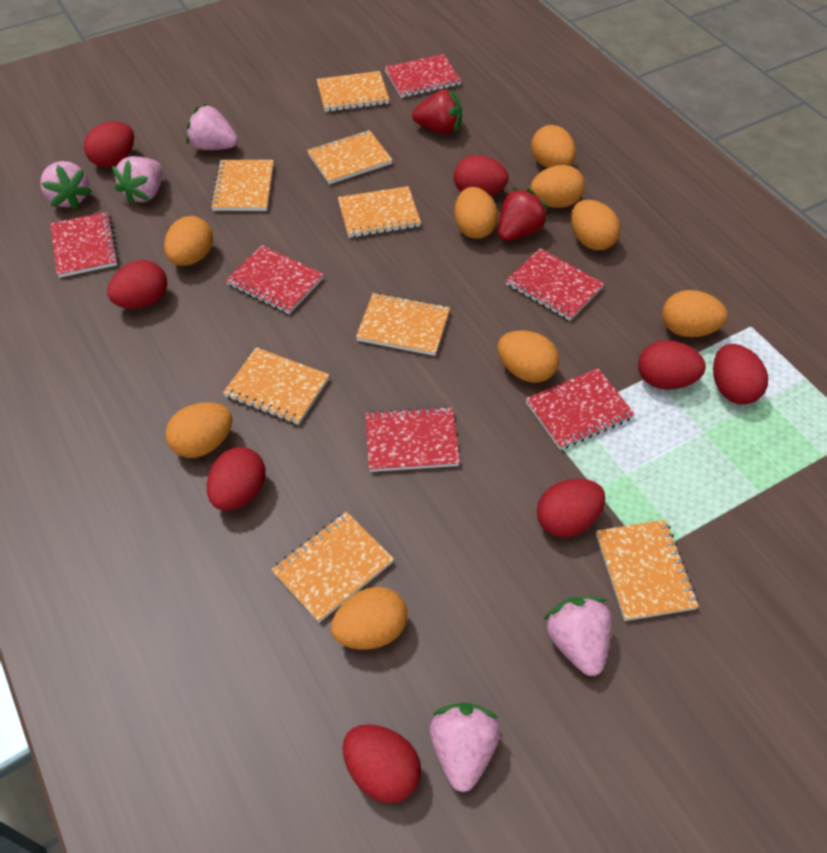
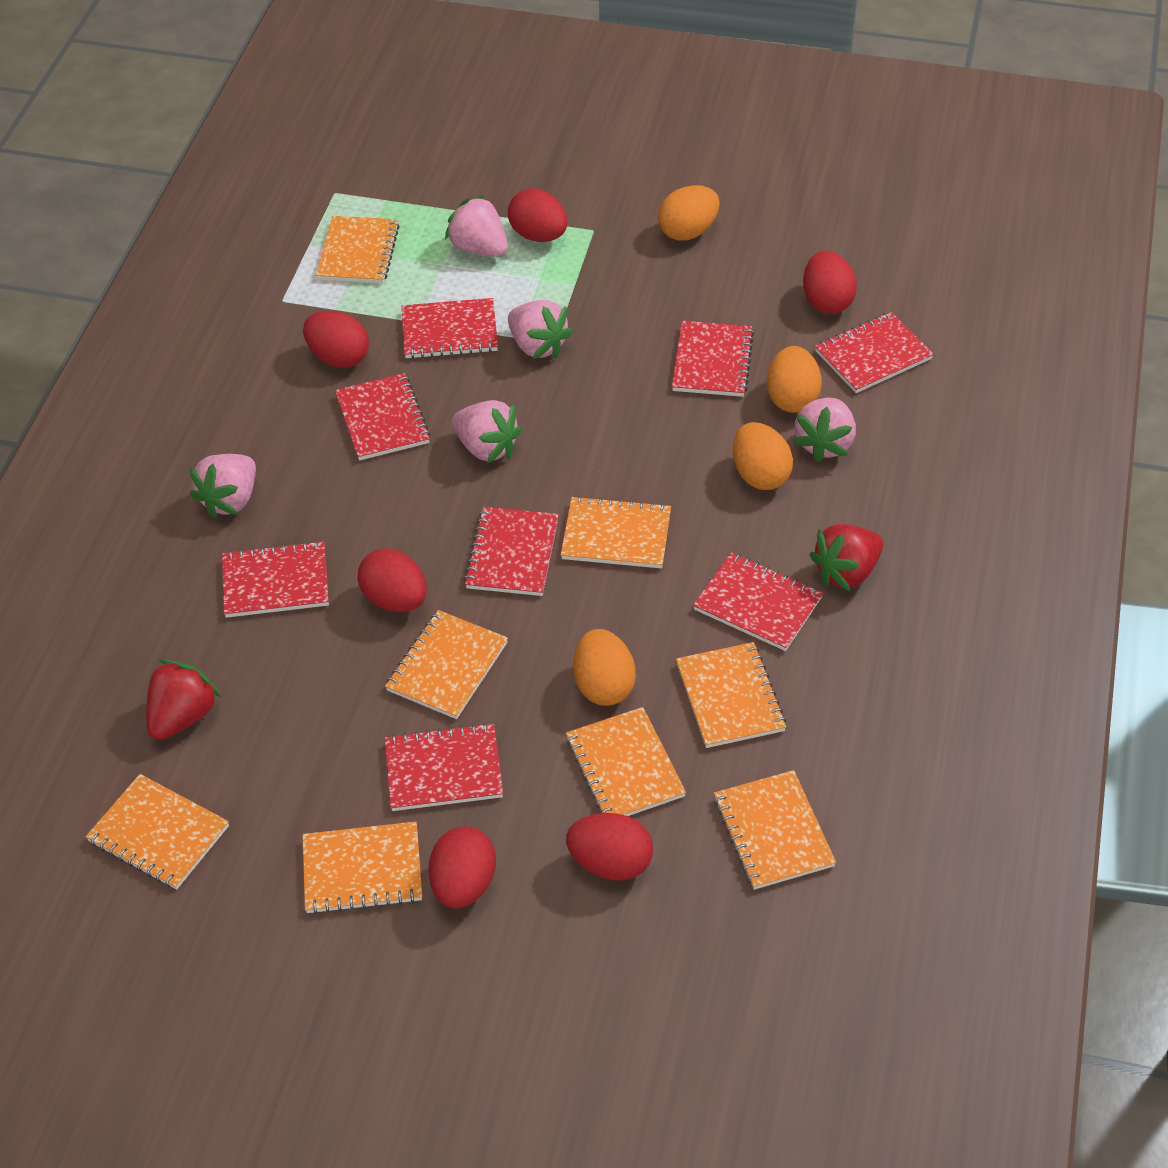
orange egg: [164,216,213,266] [166,402,232,458] [331,587,407,650] [454,187,498,239] [497,330,559,383] [530,165,585,208] [531,125,576,168] [571,200,620,251] [662,290,727,337] = 9 -> [573,629,636,706] [658,185,720,241] [733,422,793,490] [767,346,822,413] = 4
red egg: [84,122,134,167] [107,260,167,309] [207,447,265,511] [343,724,421,803] [454,155,509,196] [537,479,605,537] [638,340,706,390] [713,344,768,405] = 8 -> [303,311,369,368] [358,549,427,612] [429,826,496,909] [508,188,567,242] [566,813,653,880] [803,251,857,314] = 6
red notebook: [50,212,119,278] [226,245,324,314] [365,406,460,472] [384,54,461,98] [506,248,604,321] [526,368,635,450] = 6 -> [222,541,329,618] [335,373,431,460] [385,723,503,811] [402,298,498,359] [464,507,559,596] [672,321,754,397] [693,552,823,651] [815,312,934,393] = 8

